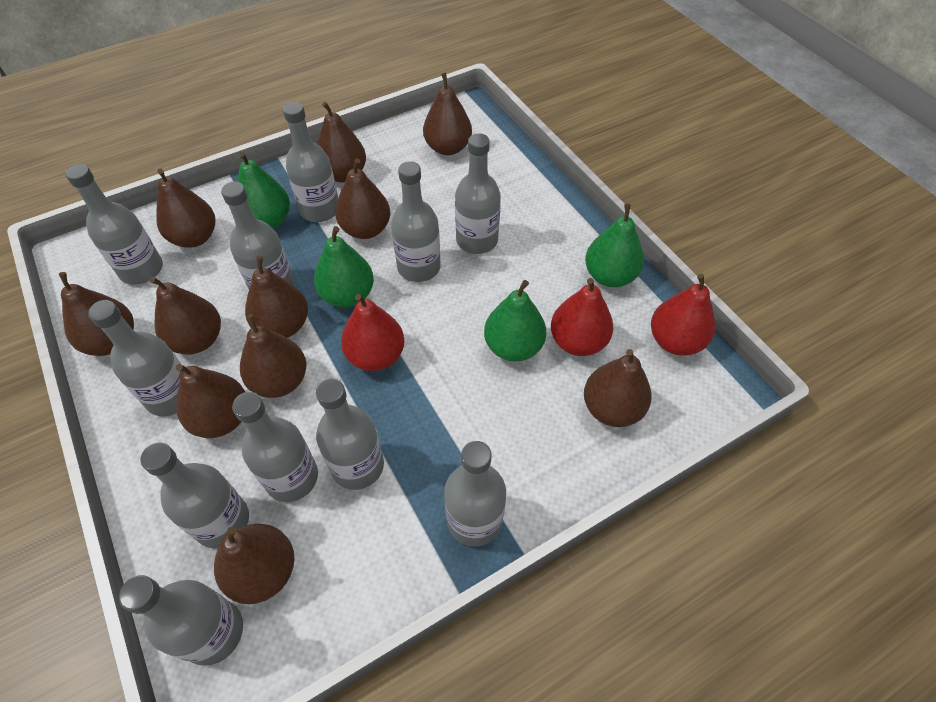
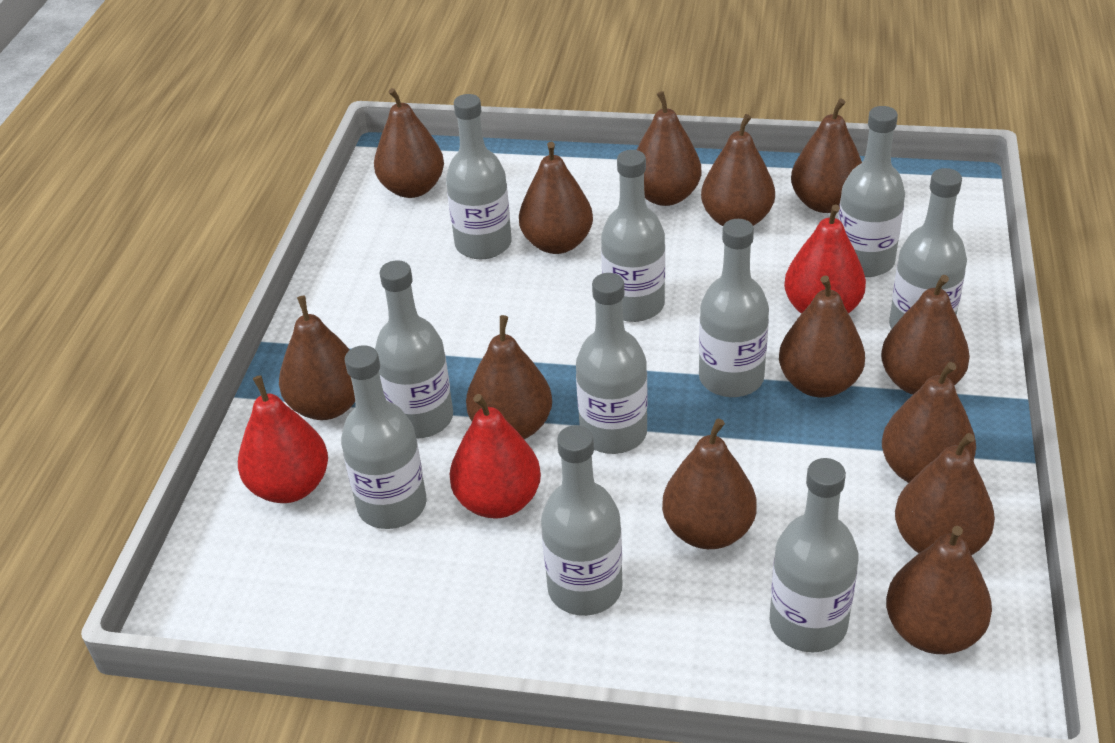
brown pear: [59,272,134,356] [150,277,221,354] [156,169,215,248] [176,364,245,438] [214,524,294,604] [240,314,306,398] [245,256,308,338] [317,102,366,182] [335,158,390,239] [423,73,472,155] [584,349,652,427] = 11 -> [279,296,355,420] [374,88,444,198] [466,315,552,439] [519,142,593,254] [637,91,701,206] [662,419,757,549] [701,114,775,226] [779,275,865,397] [791,98,862,213] [881,275,970,395] [882,362,976,483] [886,526,992,654] [895,433,995,555] = 13
green pear: [237,152,290,229] [314,226,374,307] [484,280,546,362] [585,203,644,287] = 4 -> none = 0
grey bottle: [65,164,163,285] [88,300,182,416] [119,575,243,666] [140,443,249,548] [221,182,294,289] [232,392,318,502] [283,102,338,222] [316,379,384,490] [391,161,441,282] [444,441,506,547] [455,133,501,254] = 11 -> [341,345,427,529] [375,260,453,438] [446,94,512,259] [541,425,623,616] [576,273,648,454] [601,150,665,322] [699,219,769,397] [770,458,858,652] [838,106,905,277] [889,168,967,329] = 10

